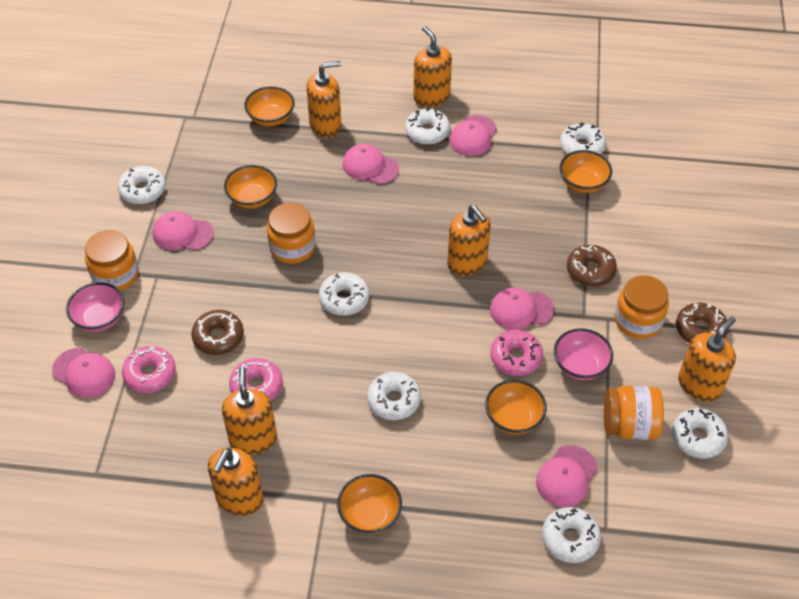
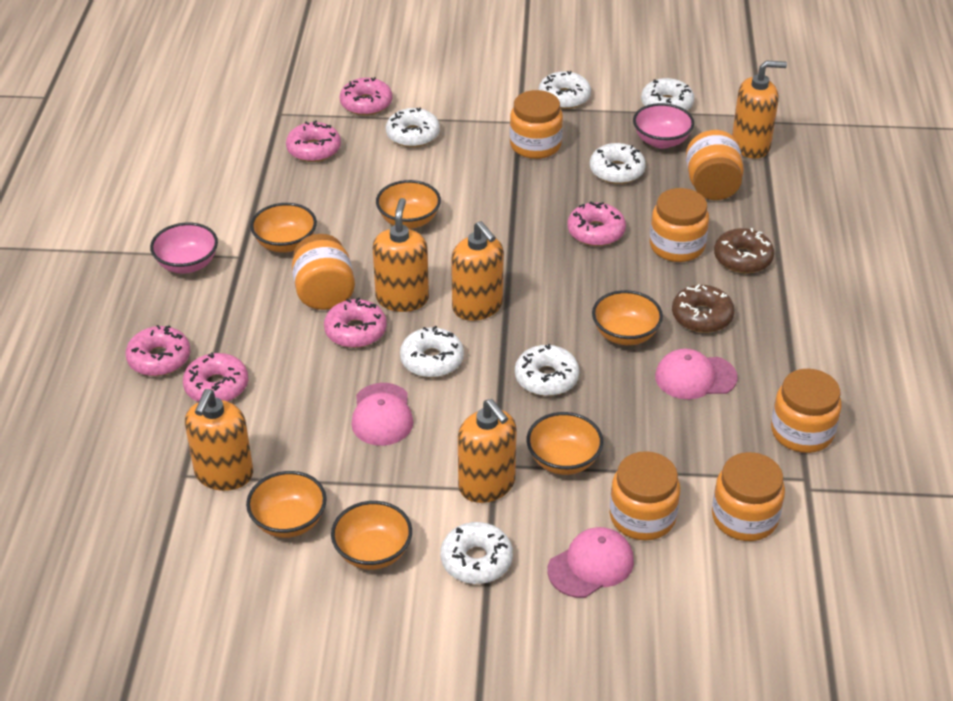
brown donut: [191,310,244,355] [567,245,617,287] [676,303,729,343] = 3 -> [672,284,735,333] [714,228,774,273] = 2
orange bowl: [224,165,277,209] [244,86,295,126] [337,474,402,534] [485,380,547,434] [560,150,612,193] = 5 -> [246,471,327,538] [250,203,317,253] [331,501,412,570] [376,180,441,229] [527,412,603,475] [592,290,663,345] = 6
orange jar: [85,230,139,291] [267,203,316,264] [604,386,664,440] [615,275,669,339] = 4 -> [292,234,355,310] [510,90,563,159] [609,451,680,540] [650,188,709,262] [686,130,744,200] [712,452,785,541] [771,369,842,453] = 7
orange soap dispenser: [208,448,264,516] [222,367,277,455] [306,61,342,138] [414,26,452,108] [447,205,491,276] [678,317,736,402] = 6 -> [185,389,253,491] [373,198,429,312] [451,221,504,321] [458,399,517,503] [732,60,787,158] = 5
pink cap: [52,348,115,398] [153,211,214,250] [343,143,399,185] [449,115,497,156] [490,288,554,330] [536,445,597,507] = 6 -> [351,383,413,446] [547,527,634,598] [655,349,738,399] = 3
pink donut: [122,346,176,393] [229,358,283,401] [490,330,543,376] = 3 -> [126,325,190,376] [183,352,248,402] [286,120,341,162] [324,297,387,348] [340,77,392,116] [567,202,626,246] = 6

